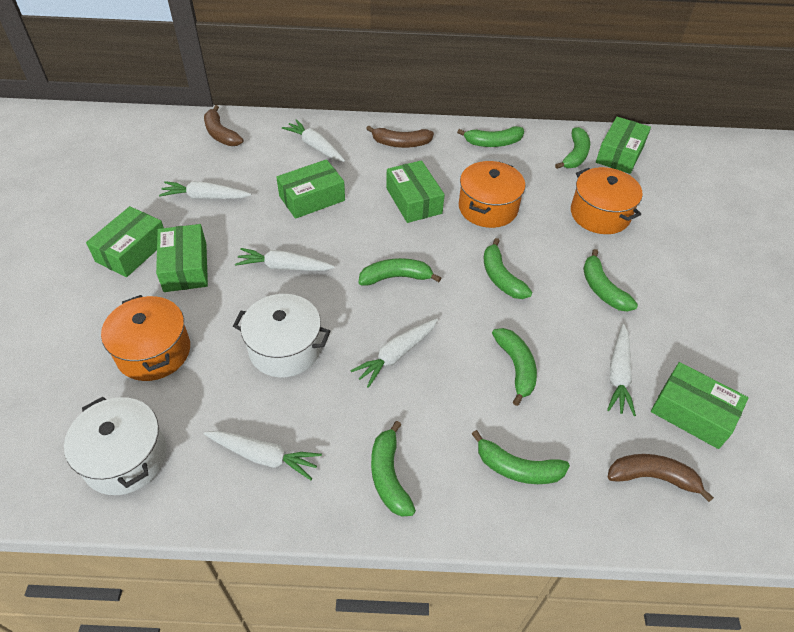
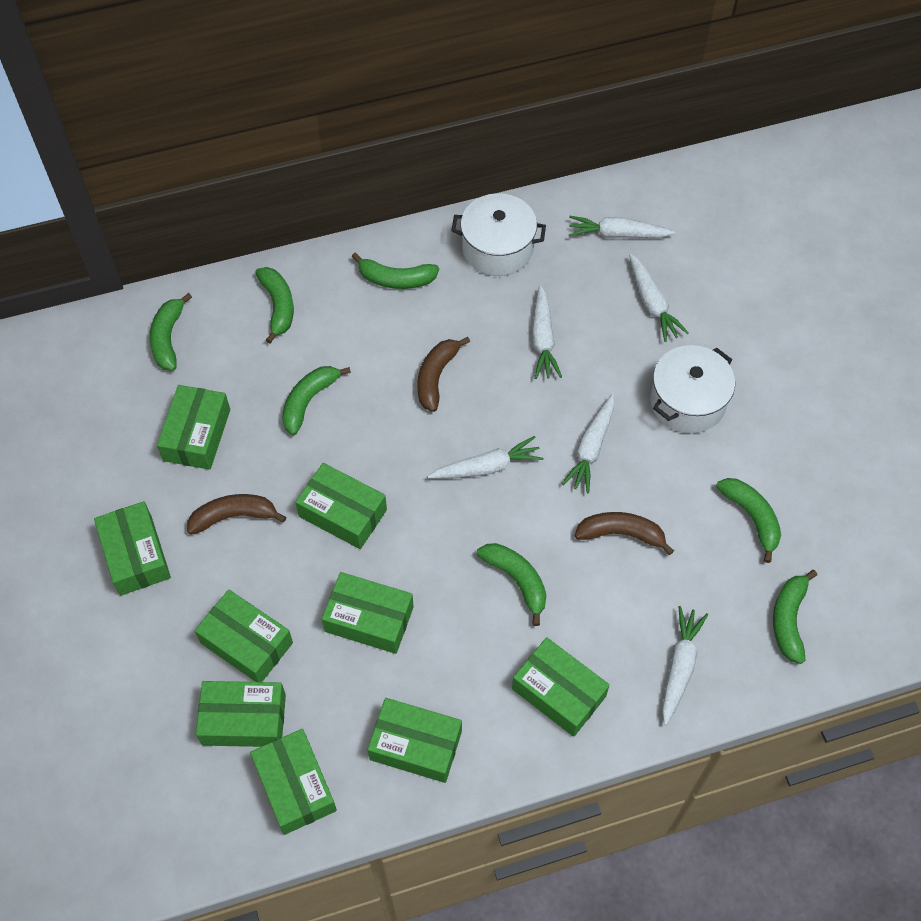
green banana: [359,258,441,286] [371,421,416,517] [457,126,524,147] [472,430,570,484] [484,238,532,299] [492,328,537,406] [555,127,590,169] [583,249,638,312] = 8 -> [150,293,192,371] [255,267,294,344] [282,366,351,435] [352,253,439,289] [477,543,547,626] [716,478,781,563] [773,570,817,664] = 7
green box: [86,206,164,277] [156,224,208,292] [276,159,345,219] [386,160,445,223] [596,117,651,174] [651,362,748,449] = 6 -> [94,501,171,596] [157,385,230,470] [195,590,293,682] [196,681,286,747] [250,729,337,835] [295,463,387,549] [322,572,414,654] [367,698,462,783] [512,637,610,737] = 9
orange pot: [101,295,190,381] [459,161,525,228] [571,167,643,234] = 3 -> none = 0

